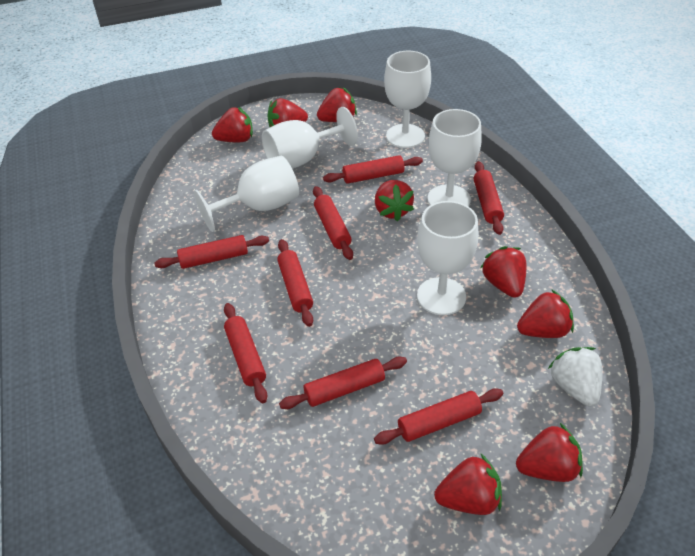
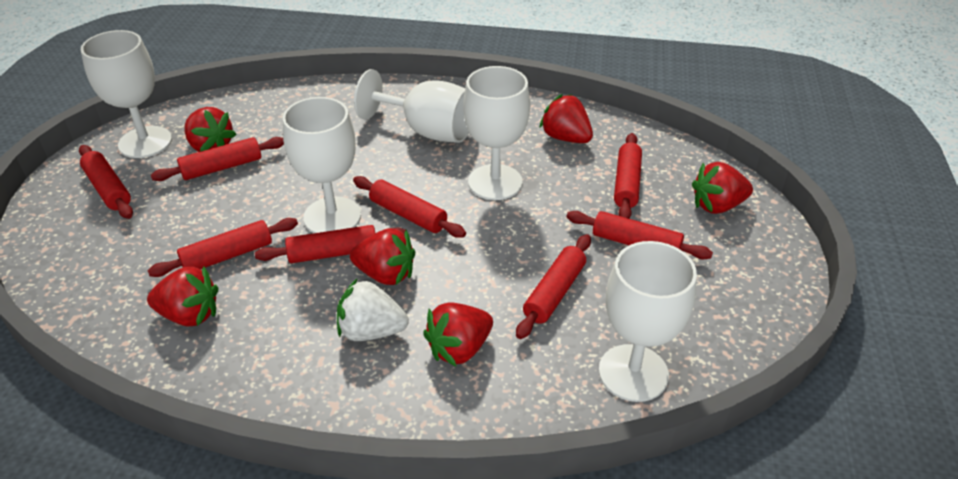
red strawberry: [212,107,253,142] [267,98,308,127] [317,87,357,122] [375,180,414,221] [434,454,502,515] [481,246,526,298] [516,423,583,482] [517,289,574,338] = 8 -> [147,267,218,327] [184,107,236,152] [350,228,415,285] [423,302,493,366] [540,94,593,143] [692,162,753,214] = 6

